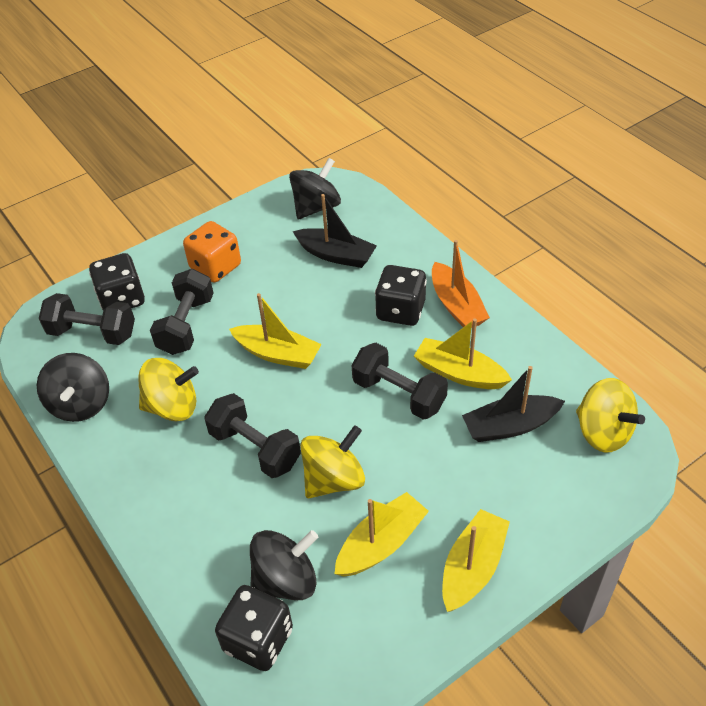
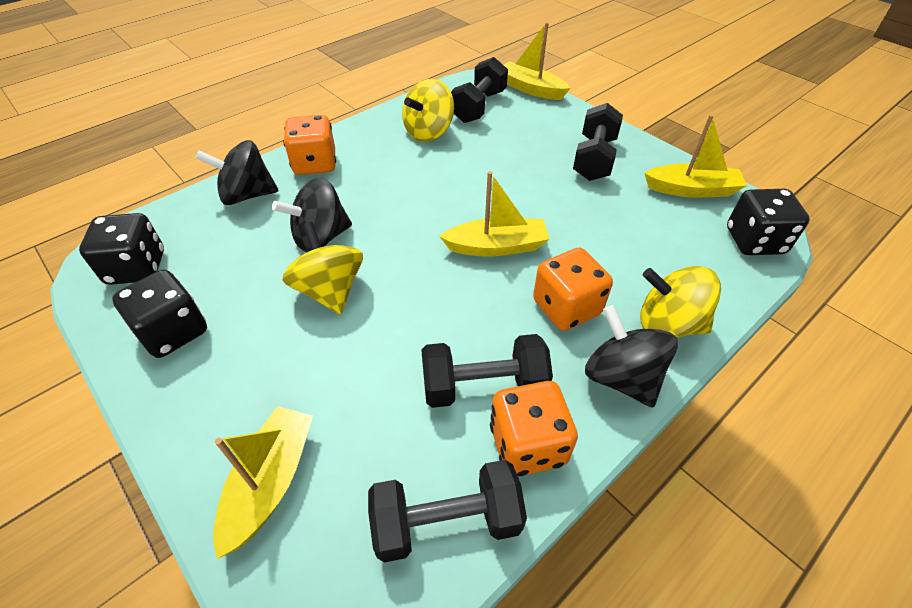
black boat: [293,194,377,268] [462,366,565,442] = 2 -> none = 0
orange boat: [432,240,490,328] = 1 -> none = 0
orange dice: [183,221,241,283] = 1 -> [283,115,336,175] [490,381,578,476] [533,248,613,331] = 3

